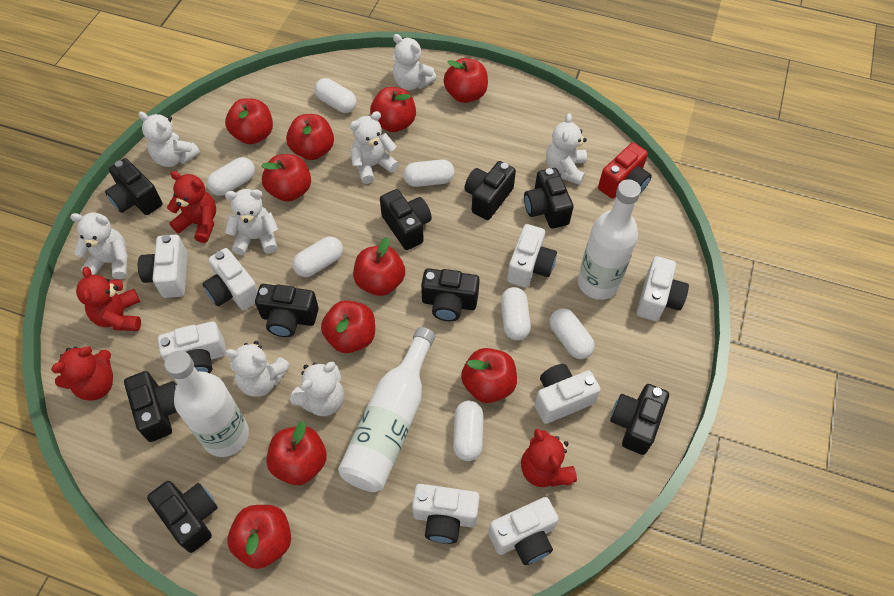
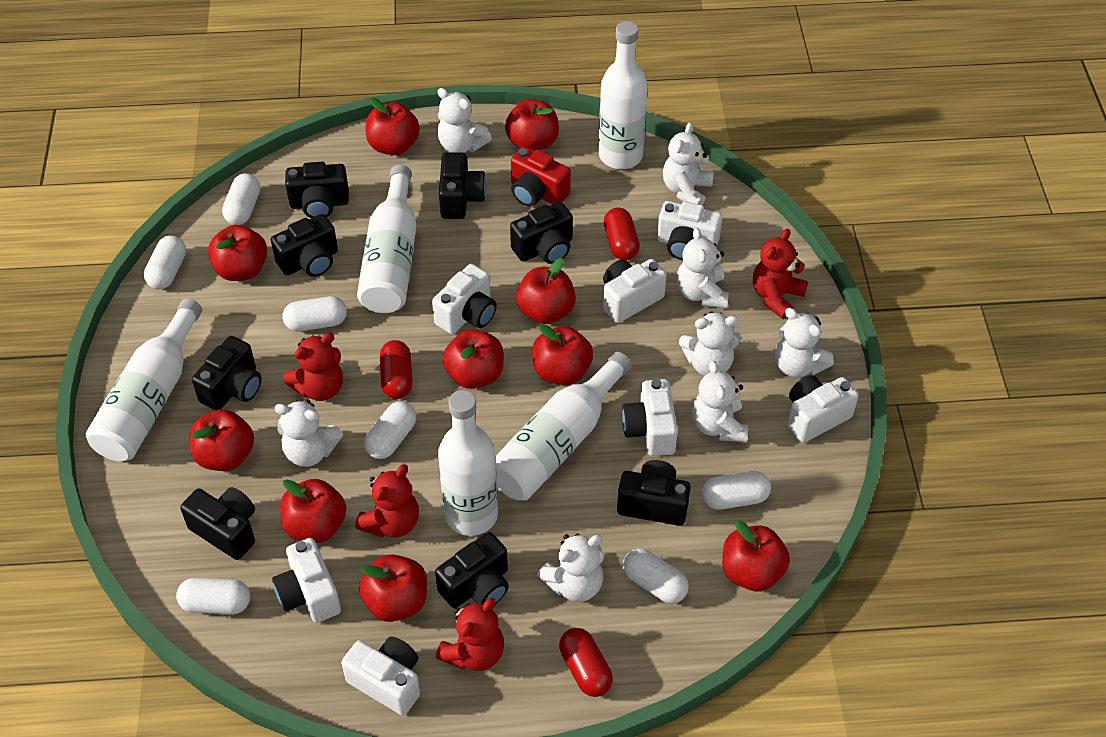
black camera: [105,158,163,215] [124,371,177,442] [147,481,218,553] [255,284,319,337] [380,189,432,250] [421,268,480,321] [464,161,516,220] [524,168,574,228] [610,384,669,455] = 9 -> [180,487,255,560] [192,336,262,411] [271,214,338,277] [285,162,349,218] [435,532,509,608] [439,152,486,219] [510,202,573,264] [617,460,691,526] = 8
red capsule: none = 0 -> [380,340,413,399] [559,628,613,697] [604,208,640,260] = 3
white bottle: [164,351,249,457] [338,327,435,492] [578,179,641,300] = 3 -> [86,298,202,461] [357,165,416,313] [438,390,498,536] [495,352,631,501] [599,21,648,169] = 5
white camera: [138,235,187,298] [158,321,226,373] [202,248,258,310] [412,484,480,544] [488,497,559,565] [507,224,557,288] [535,364,601,424] [637,256,689,321] = 8 -> [272,538,341,623] [341,636,420,716] [432,264,497,334] [603,259,667,323] [622,379,678,456] [657,201,722,260] [787,375,859,443] = 7

